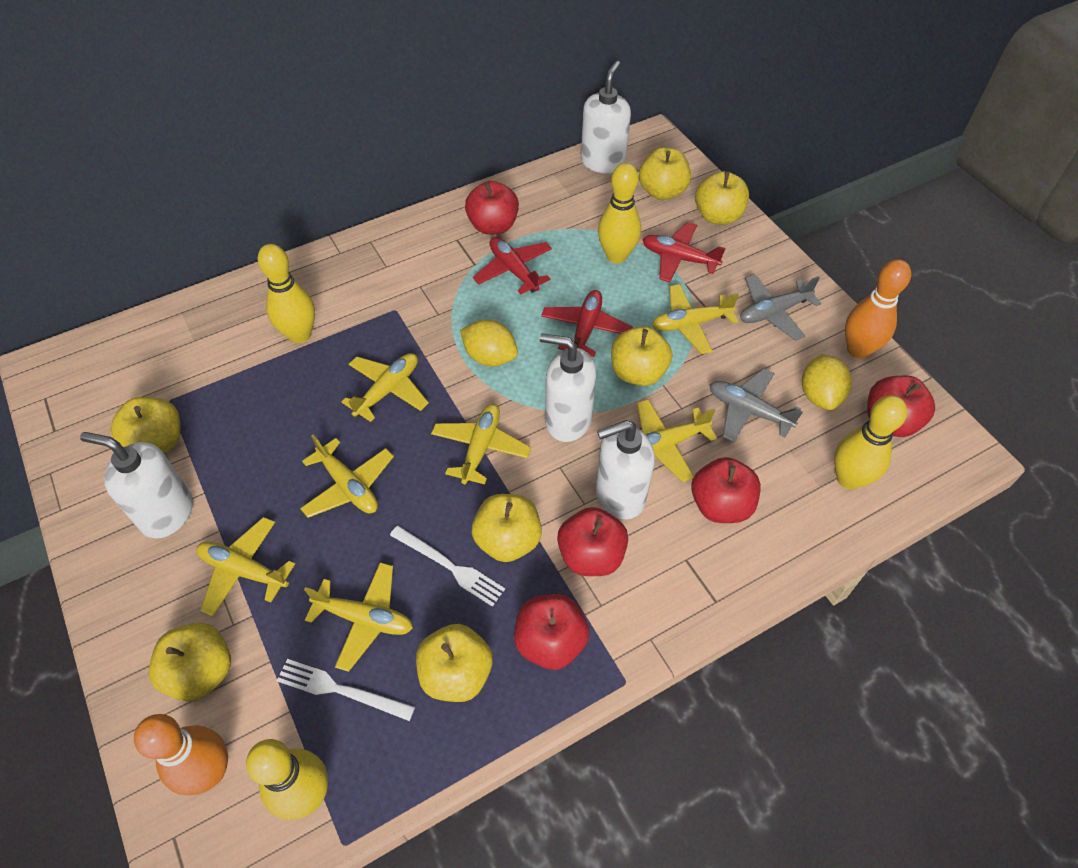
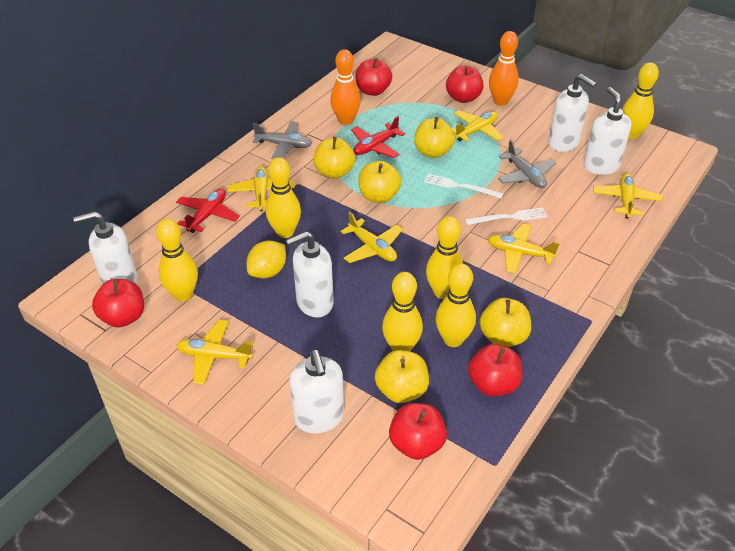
red plane: [473,237,552,294] [541,290,633,357] [643,222,726,283] = 3 -> [176,188,240,233] [351,116,405,158] = 2
white soap dispenser: [80,432,193,539] [540,333,596,442] [581,61,631,174] [596,420,655,520] = 4 -> [73,211,138,285] [286,231,334,317] [290,350,344,433] [548,74,596,152] [584,87,631,175] = 5
yellow apple: [111,397,181,454] [149,623,231,702] [416,624,493,702] [472,494,542,562] [611,326,672,386] [639,147,691,200] [695,171,749,225] = 7 -> [314,137,355,179] [358,161,401,203] [375,350,429,403] [414,117,455,158] [480,298,531,347] = 5
yellow bowling pin: [246,739,328,820] [257,244,315,343] [598,163,641,263] [834,395,907,490] = 4 -> [156,219,198,302] [266,157,301,238] [382,272,423,351] [426,216,463,299] [436,264,476,347] [622,63,659,139] = 6
yellow lemon: [460,319,518,367] [802,354,852,410] = 2 -> [247,240,286,279] = 1
yellow plane: [196,517,295,617] [300,435,394,518] [304,562,413,672] [342,353,429,422] [431,404,531,484] [637,399,717,482] [652,284,739,354] = 7 -> [177,320,253,385] [227,166,295,211] [341,212,403,263] [451,110,504,142] [488,223,560,274] [593,173,663,218] = 6

